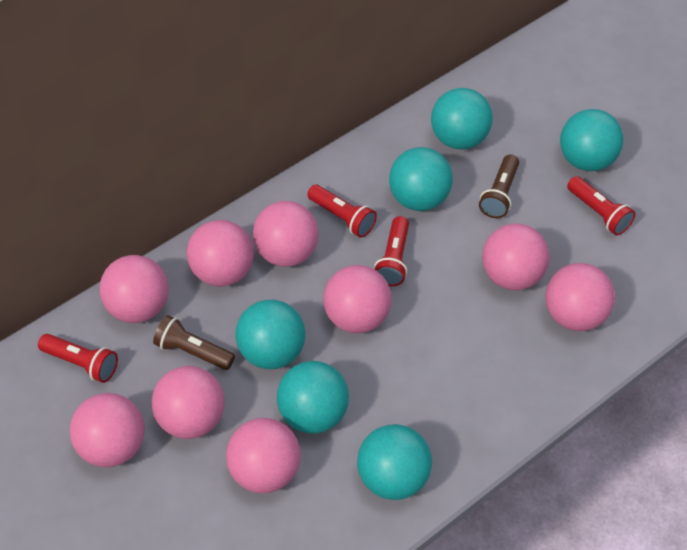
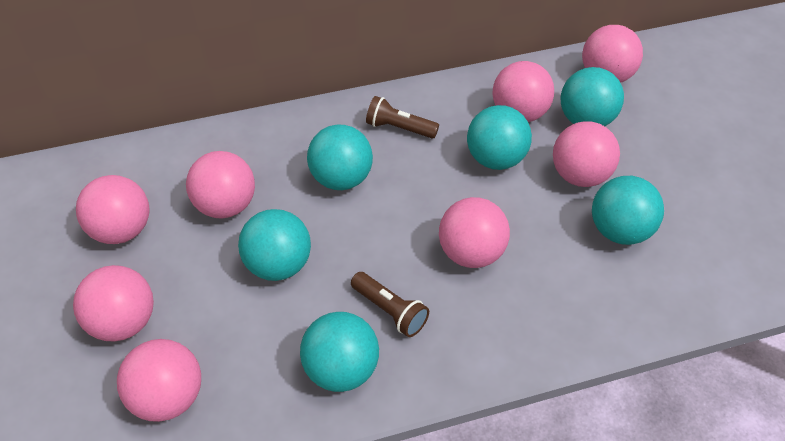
pink ball: [70,393,145,467] [100,255,168,323] [152,366,225,439] [187,220,254,287] [226,418,301,493] [253,201,319,267] [323,265,392,333] [482,223,550,290] [545,263,615,331] = 9 -> [73,265,154,342] [76,175,149,244] [117,339,201,422] [186,151,255,219] [439,197,510,268] [493,61,554,122] [553,121,620,187] [582,25,643,83] = 8
red flashlight: [38,334,118,383] [307,185,377,238] [374,216,409,286] [567,176,636,235] = 4 -> none = 0

